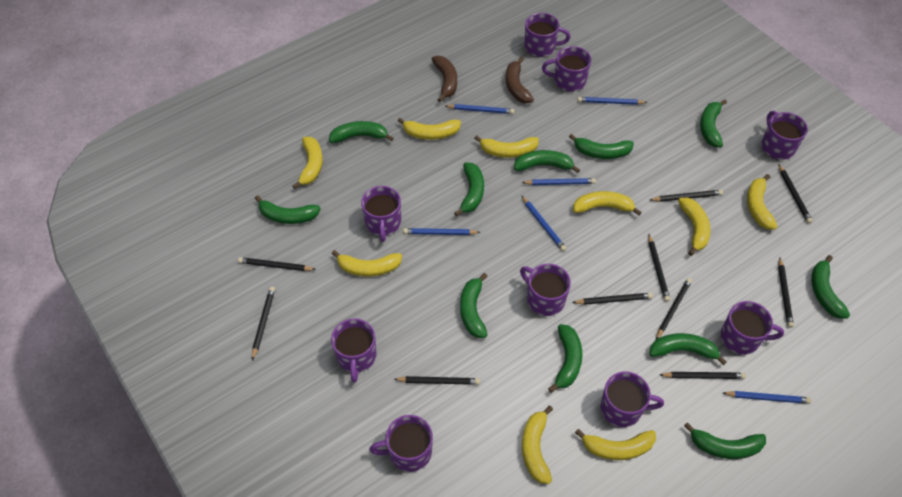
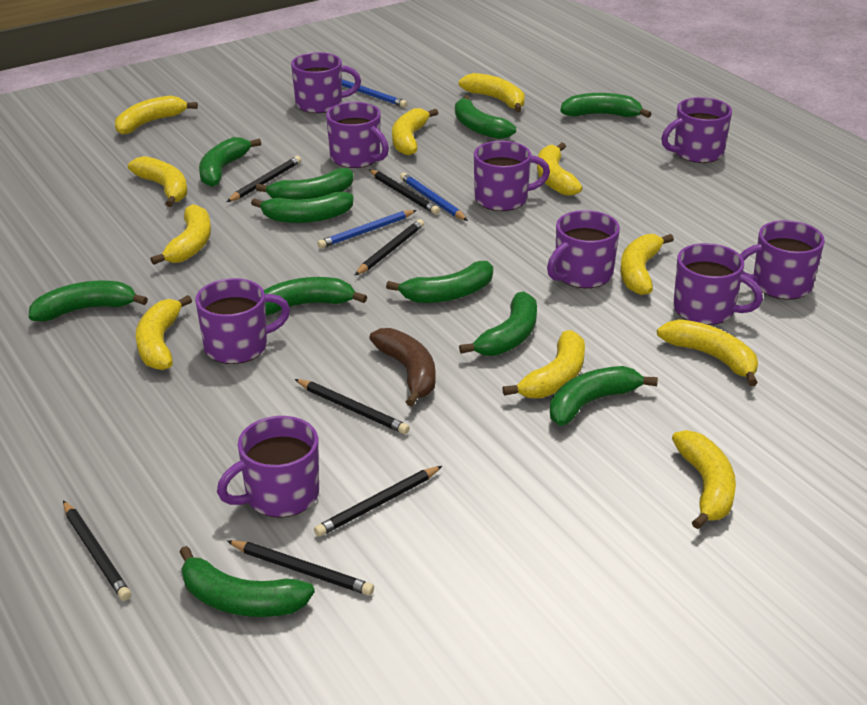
black pencil: [238,257,316,271] [252,287,275,360] [394,376,480,385] [572,293,653,305] [648,234,670,302] [650,190,723,202] [656,278,692,339] [660,372,746,379] [778,164,813,224] [778,258,794,328] = 10 -> [63,501,131,601] [227,156,301,202] [227,540,374,595] [295,379,410,434] [314,466,442,537] [354,219,424,276] [369,169,440,215] = 7
blue pencil: [403,228,481,235] [446,104,514,114] [522,178,596,185] [522,196,567,251] [577,97,647,105] [722,391,811,404] = 6 -> [317,210,417,249] [342,79,407,108] [400,173,468,221] = 3
brown banana: [431,56,457,102] [506,57,534,103] = 2 -> [369,328,436,407] = 1
yellow banana: [292,137,323,189] [332,250,402,277] [397,118,461,140] [474,135,539,158] [522,406,553,484] [573,191,642,215] [575,429,656,460] [678,197,710,256] [747,174,777,230] = 9 -> [115,96,198,135] [128,156,187,207] [136,295,192,370] [150,204,211,265] [392,108,438,156] [459,73,525,112] [502,330,585,398] [537,143,582,196] [620,234,674,295] [657,319,758,386] [672,430,736,529] = 11

